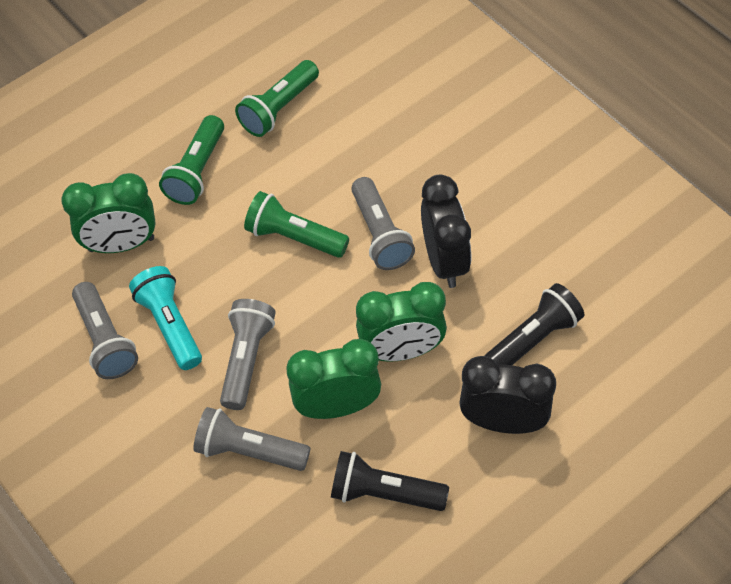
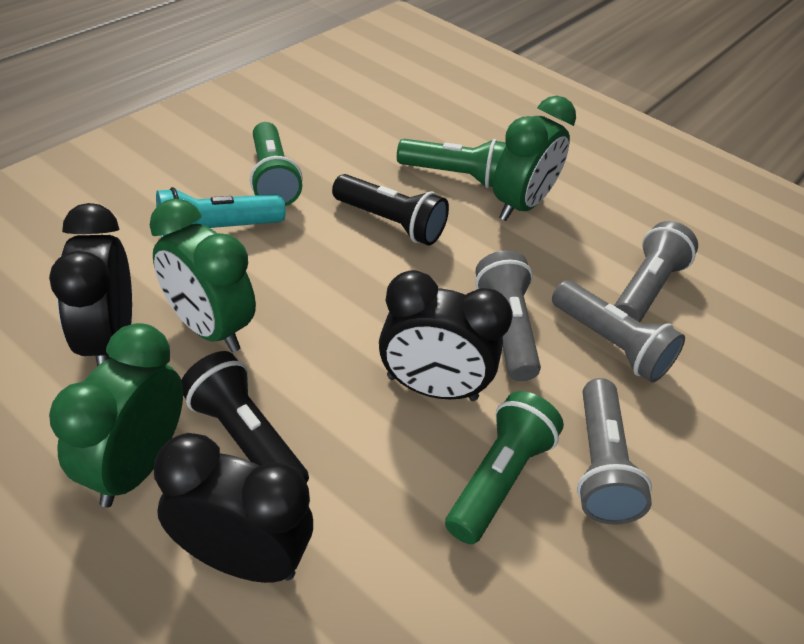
black clock: [421,175,471,288] [459,356,556,434] = 2 -> [49,203,132,366] [154,433,313,583] [379,270,512,401] = 3

